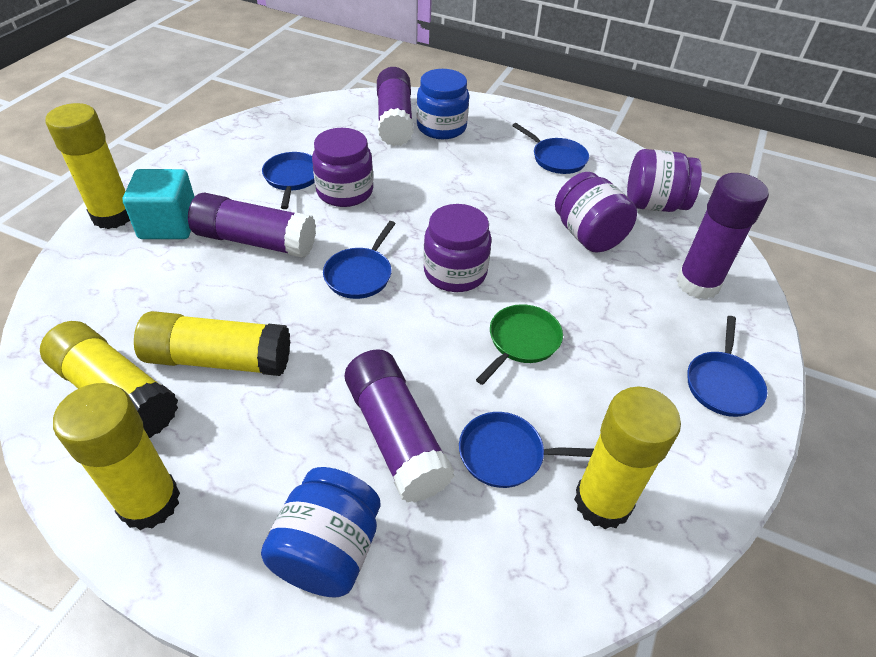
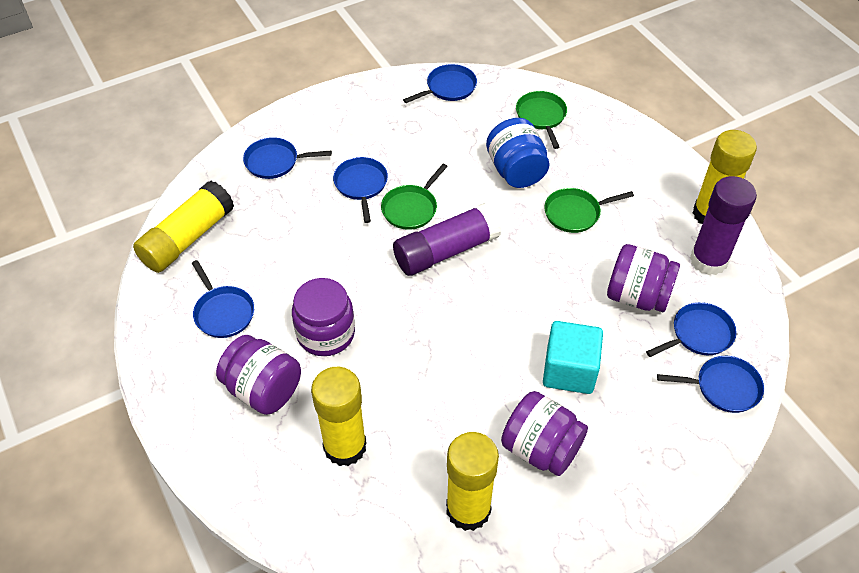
blue jar: [261,467,381,598] [417,69,469,139] = 2 -> [486,118,550,188] = 1
blue pan: [262,152,315,209] [323,221,396,299] [459,412,594,488] [512,123,589,174] [687,316,767,417] = 5 -> [192,260,254,338] [243,137,332,179] [333,157,388,223] [403,64,477,103] [646,302,737,357] [657,356,764,413] = 6
green pan: [476,304,563,385] = 1 -> [381,164,448,230] [516,91,567,149] [544,188,634,233] = 3
purple glue stick: [188,193,316,258] [345,349,454,503] [377,67,414,146] [676,173,769,299] = 4 -> [393,203,502,276] [690,176,757,275] = 2
yellow glue stick: [40,321,178,438] [45,103,130,229] [53,383,180,530] [134,311,290,376] [574,387,681,529] = 5 -> [133,181,234,273] [311,367,366,466] [446,432,499,531] [693,130,757,224] = 4

